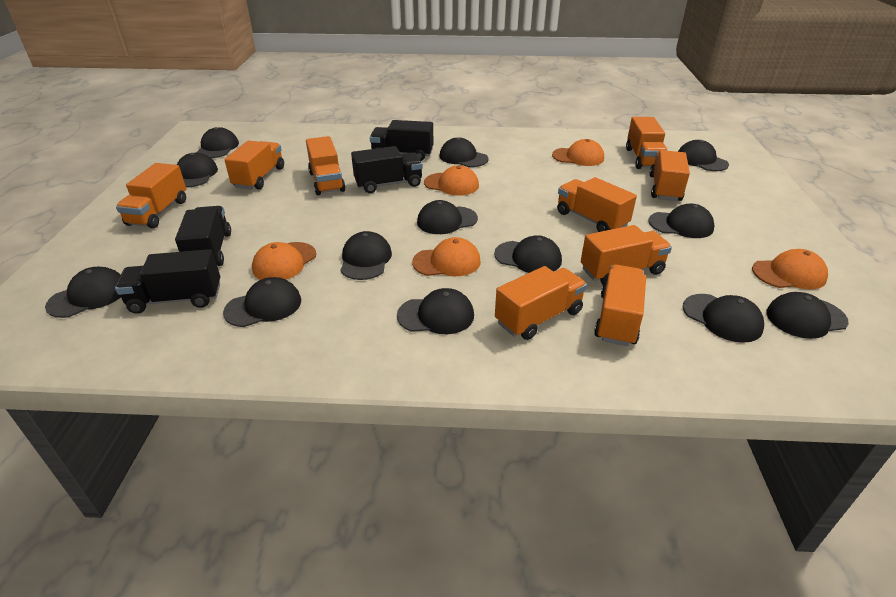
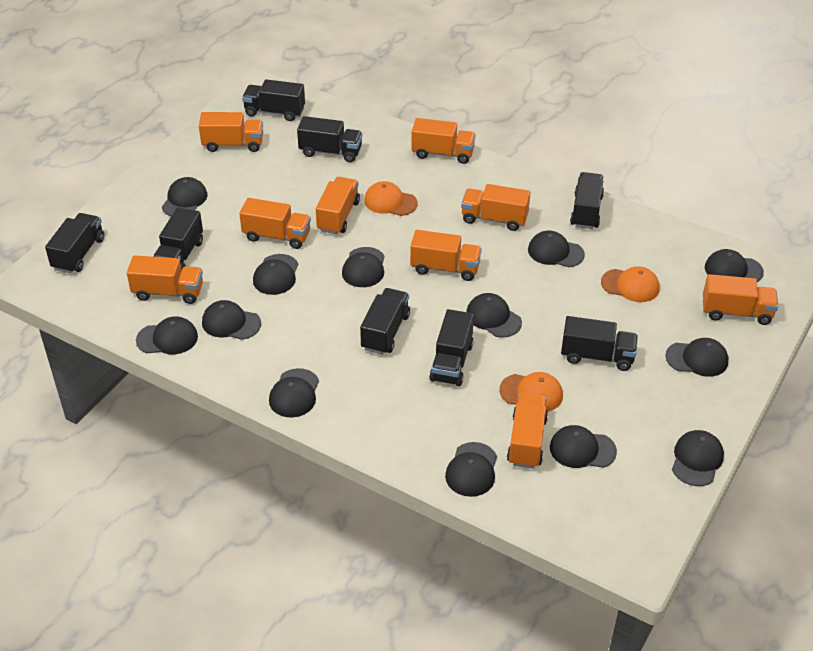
black truck: [115,249,220,314] [175,206,231,266] [351,146,423,193] [370,120,434,161] = 4 -> [45,213,104,273] [153,207,203,269] [242,79,305,121] [297,116,362,162] [360,288,410,355] [429,309,474,386] [561,316,638,371] [570,172,604,229] = 8
orange cap: [252,242,316,280] [412,237,481,276] [424,165,479,196] [552,139,604,166] [752,249,828,289] = 5 -> [364,181,418,216] [499,372,563,412] [601,266,660,302] = 3

